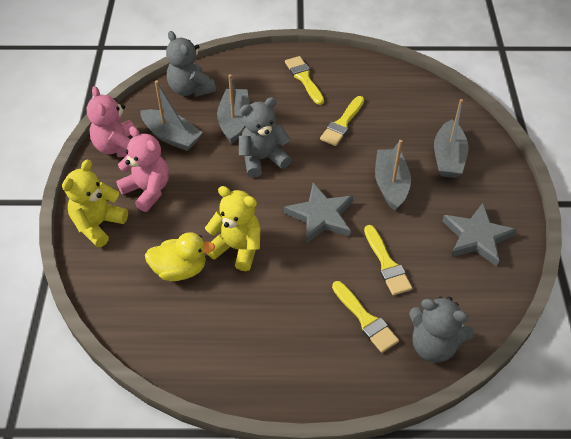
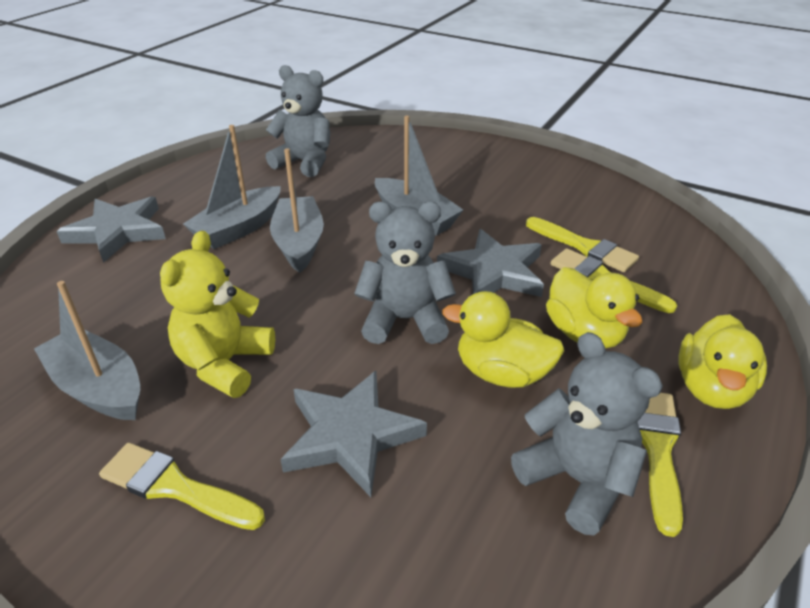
grey star: [284,183,353,244] [442,203,517,267] = 2 -> [57,196,166,263] [280,371,427,497] [437,229,544,297] = 3
pink teddy bear: [87,86,134,157] [116,126,169,212] = 2 -> none = 0
yellow duck: [145,232,215,281] = 1 -> [442,291,564,388] [546,267,642,348] [678,314,767,409] = 3
yellow teddy bear: [62,159,128,247] [205,186,261,271] = 2 -> [160,231,275,398] = 1

